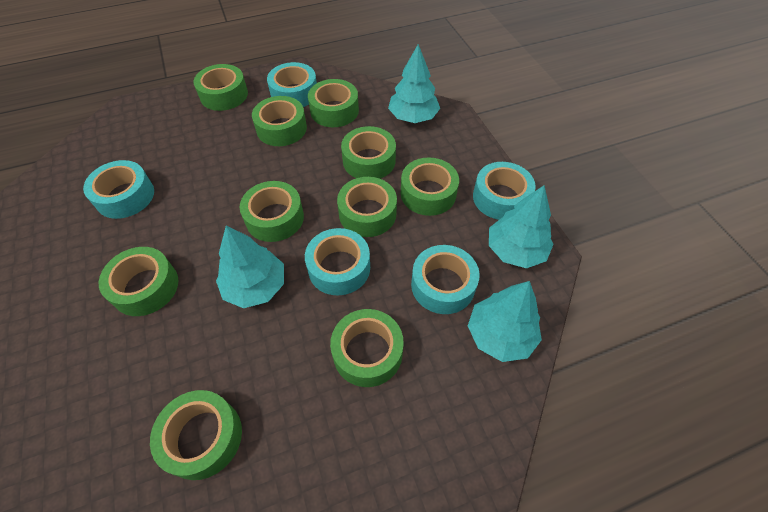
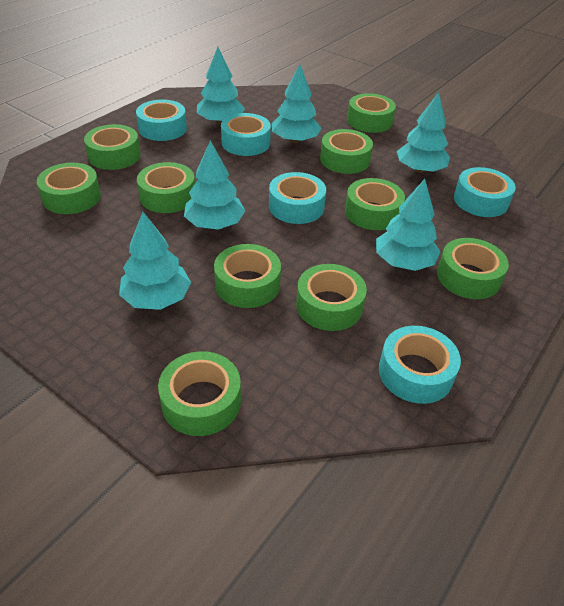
turquoise tree: [216,225,284,308] [388,44,440,123] [468,281,542,362] [489,185,554,268] = 4 -> [119,212,191,310] [184,140,245,230] [197,47,245,124] [272,64,321,143] [376,179,440,271] [397,92,450,173] = 6

